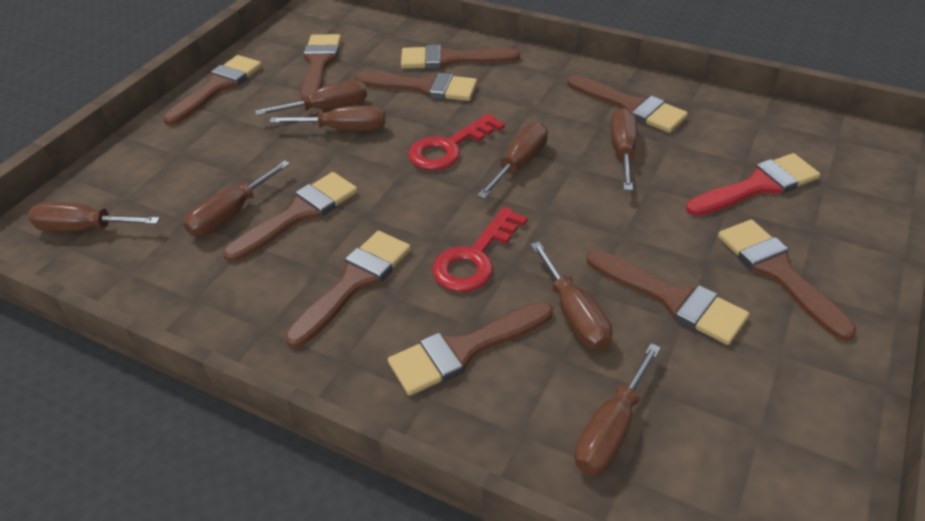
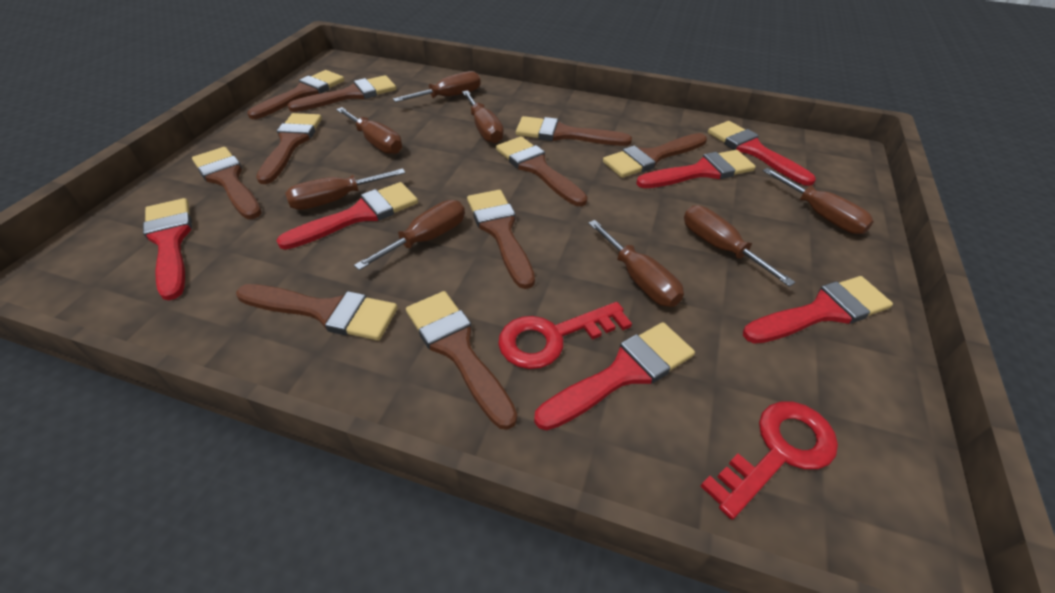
red brush: [686,153,820,216] = 1 -> [143,198,192,300] [276,182,418,250] [534,322,695,431] [636,150,756,188] [708,121,816,186] [743,276,893,344] = 6

